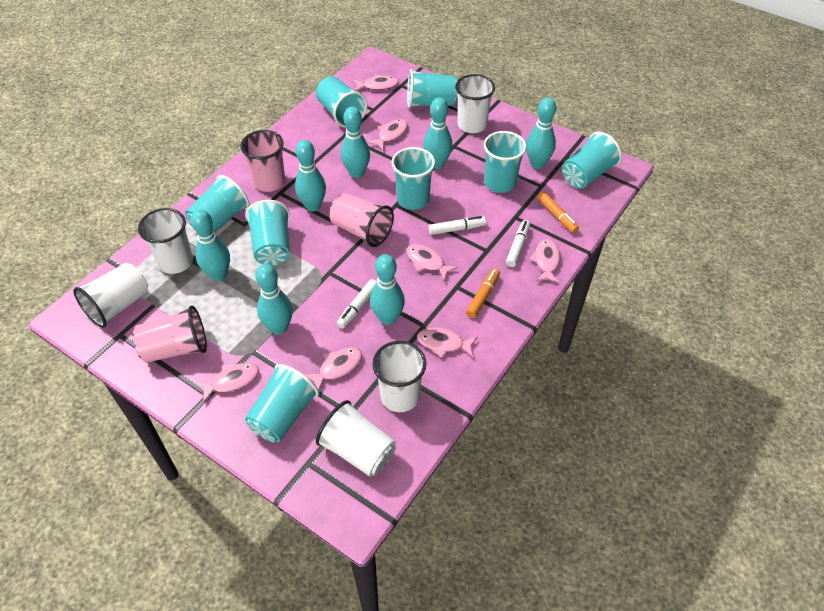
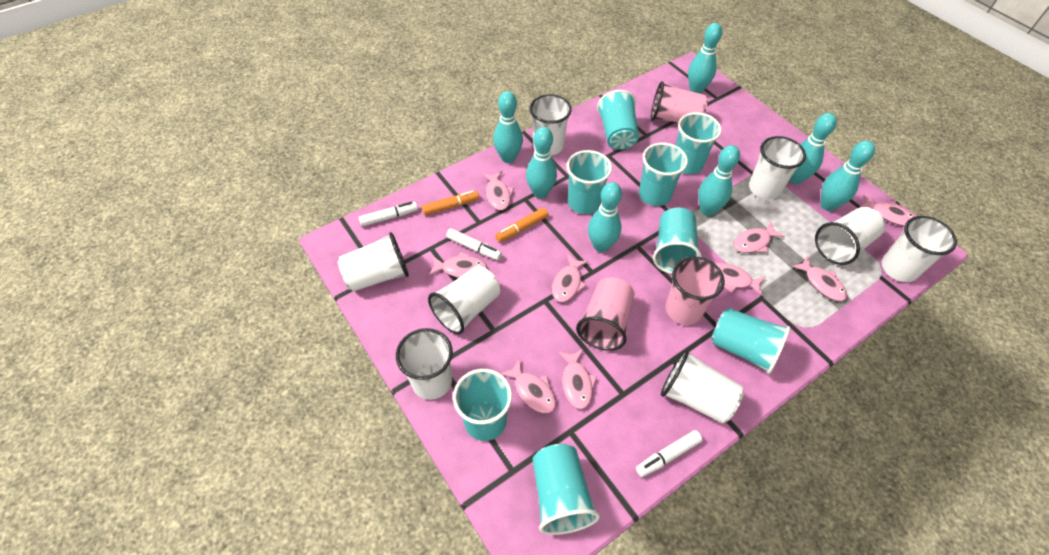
pink fish: [196,363,259,403] [305,347,362,391] [353,74,399,91] [368,119,408,150] [406,244,458,281] [417,327,478,358] [529,239,560,283] = 7 -> [429,252,487,278] [482,171,514,210] [500,358,556,413] [552,254,589,302] [558,349,597,409] [715,263,765,296] [733,221,785,253] [791,256,847,301] [859,194,914,226] = 9
white cup: [73,263,148,328] [138,208,193,274] [316,400,396,477] [372,341,427,412] [455,74,495,133] = 5 -> [338,232,409,292] [396,328,453,400] [428,266,500,334] [530,94,572,155] [661,349,744,423] [749,136,806,199] [815,207,885,265] [882,216,957,282] = 8

